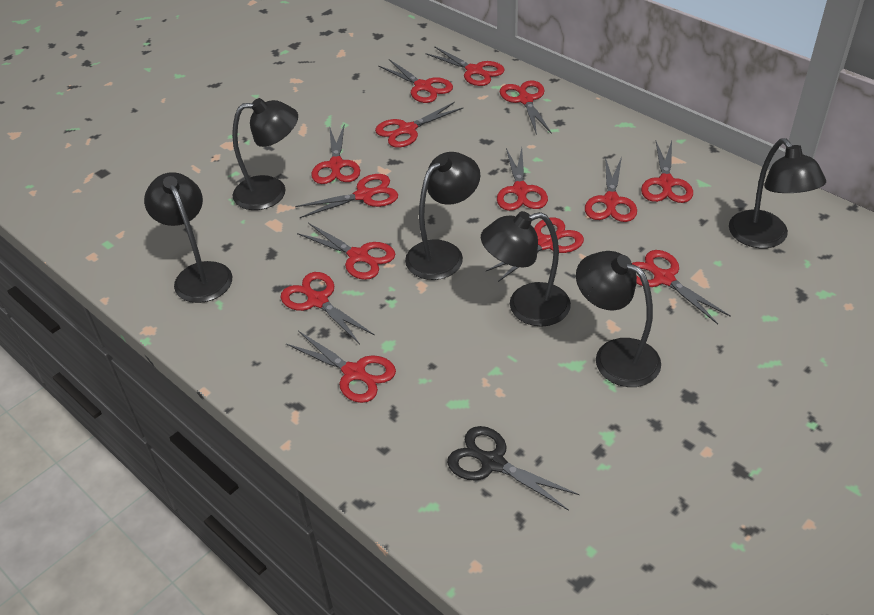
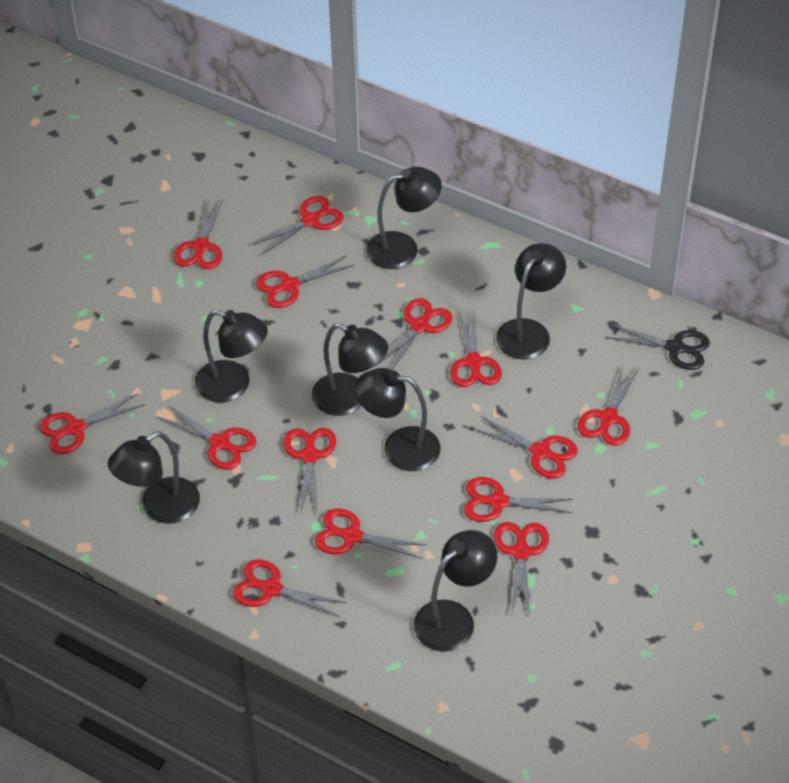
black lamp: [144,172,232,303] [232,98,298,210] [405,152,480,280] [481,211,571,327] [576,251,661,387] [729,138,826,248] = 6 -> [108,431,200,524] [195,310,268,402] [312,323,388,416] [355,368,440,471] [366,167,442,269] [413,530,497,652] [496,243,566,360] = 7

